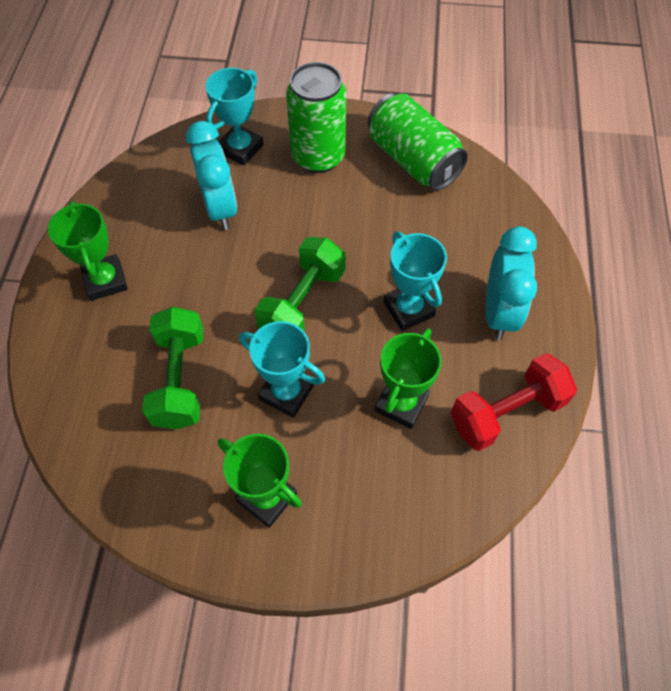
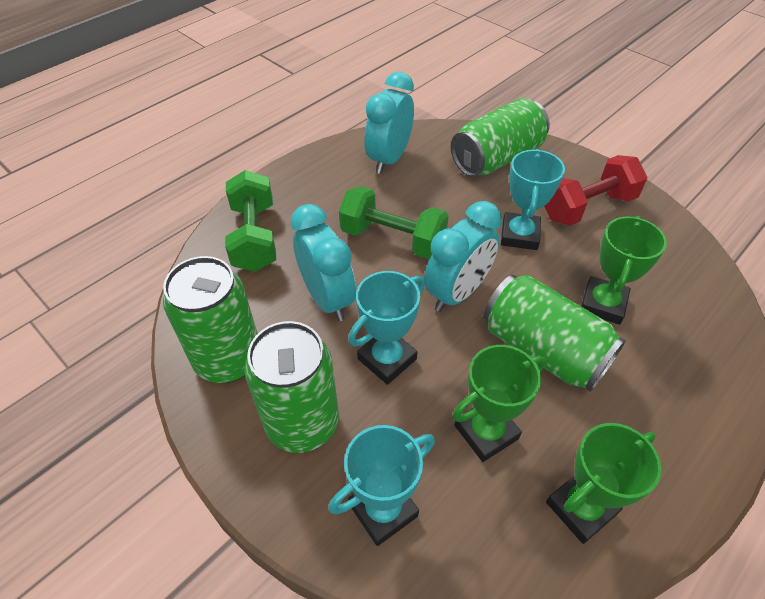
green can: [286,62,346,173] [368,93,468,191] = 2 -> [163,256,258,383] [245,321,339,453] [451,98,550,177] [483,275,626,392] = 4
turquoise clock: [186,121,237,230] [486,226,537,340] = 2 -> [291,204,356,321] [364,72,414,174] [424,201,502,312] = 3

